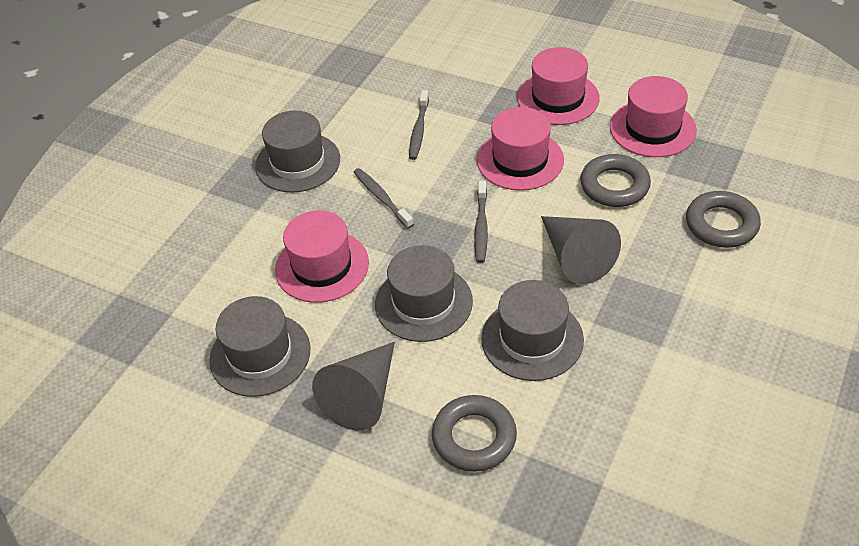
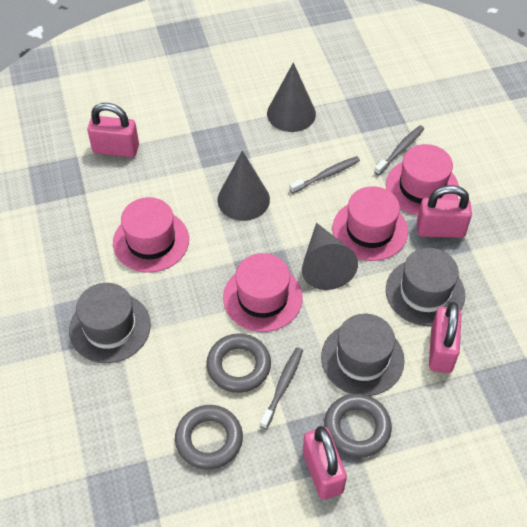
grey cone: [312,342,395,431] [541,216,621,284] = 2 -> [218,151,270,221] [267,62,316,132] [302,223,358,290] = 3
grey hat: [209,296,310,397] [255,110,340,193] [375,245,473,342] [481,280,584,381] = 4 -> [69,283,151,363] [321,314,405,396] [386,248,465,326] = 3
pink padlock: none = 0 -> [87,103,139,157] [303,426,347,500] [417,185,472,238] [429,302,461,373] = 4

